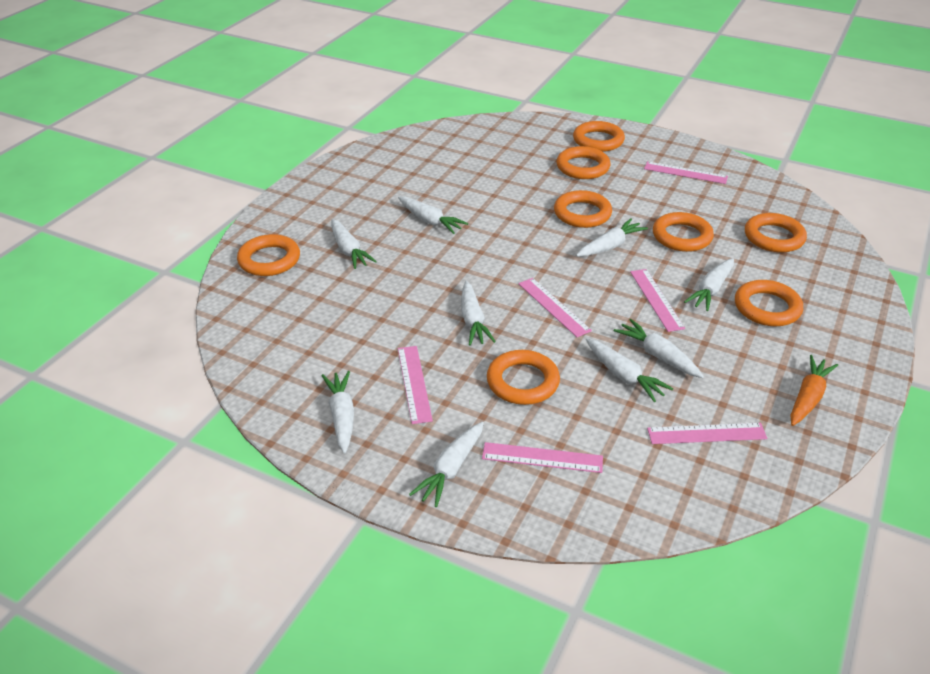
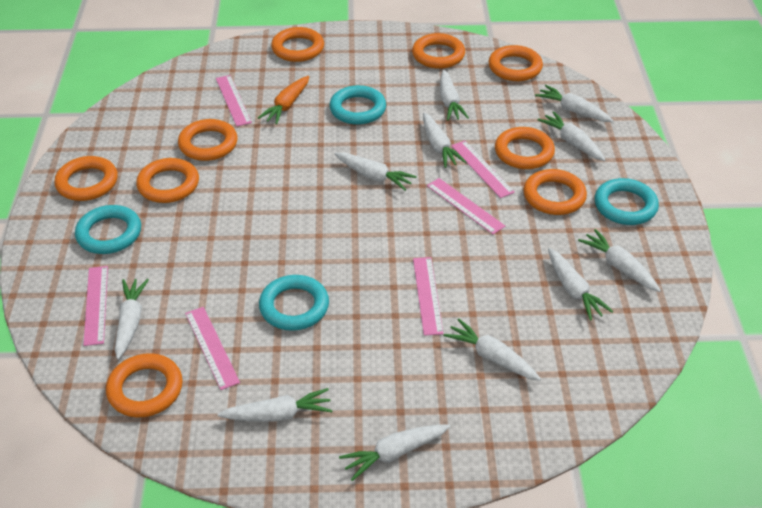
orange ring: [237,234,300,276] [487,350,560,405] [554,190,612,228] [556,146,611,179] [573,121,625,152] [653,212,714,252] [735,280,803,326] [745,213,807,252] = 8 -> [54,156,118,201] [106,353,183,418] [136,158,199,203] [178,119,237,161] [271,27,324,62] [412,33,465,69] [489,45,543,81] [495,127,555,169] [524,169,587,215] = 9
turquoise ring: none = 0 -> [75,205,141,254] [259,275,329,331] [329,85,386,125] [595,178,659,225] = 4
white carrot: [322,371,354,454] [331,219,377,269] [398,197,468,234] [409,422,484,507] [461,281,496,345] [576,218,648,257] [586,338,673,402] [614,319,704,378] [684,258,734,311] = 9 -> [115,279,149,360] [218,388,333,422] [334,152,417,191] [339,425,450,481] [423,113,466,168] [440,69,469,121] [443,319,541,381] [535,85,614,122] [537,111,605,161] [548,248,613,321] [578,229,661,292] = 11

